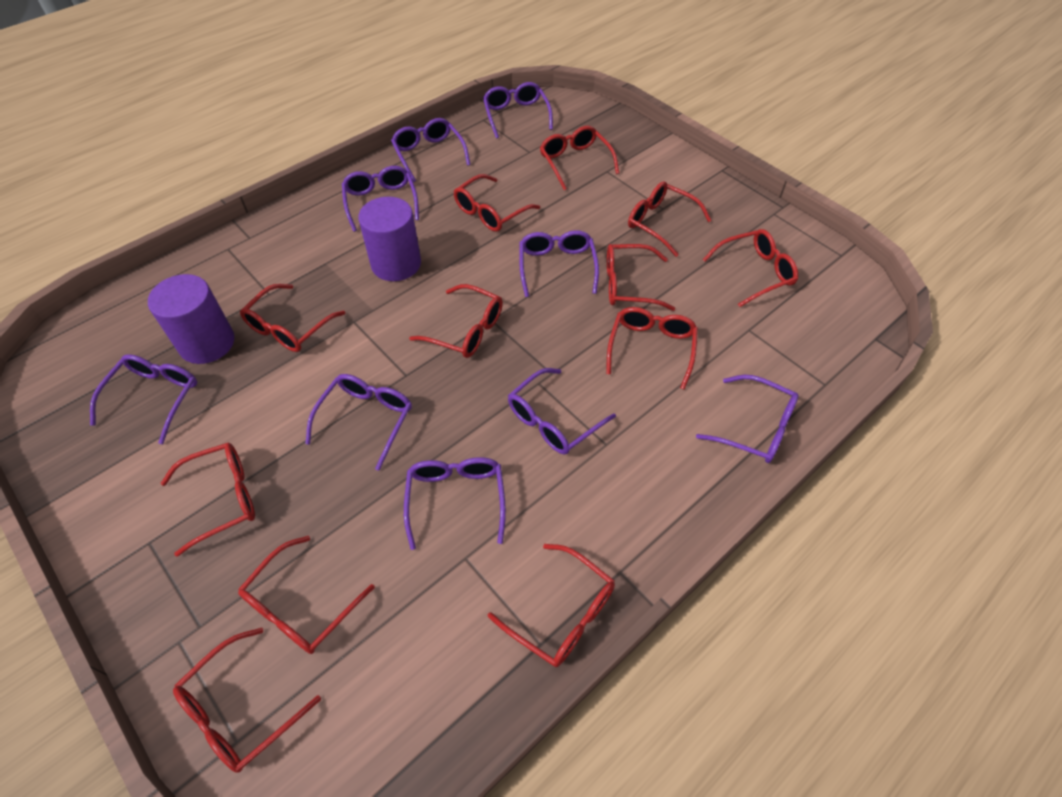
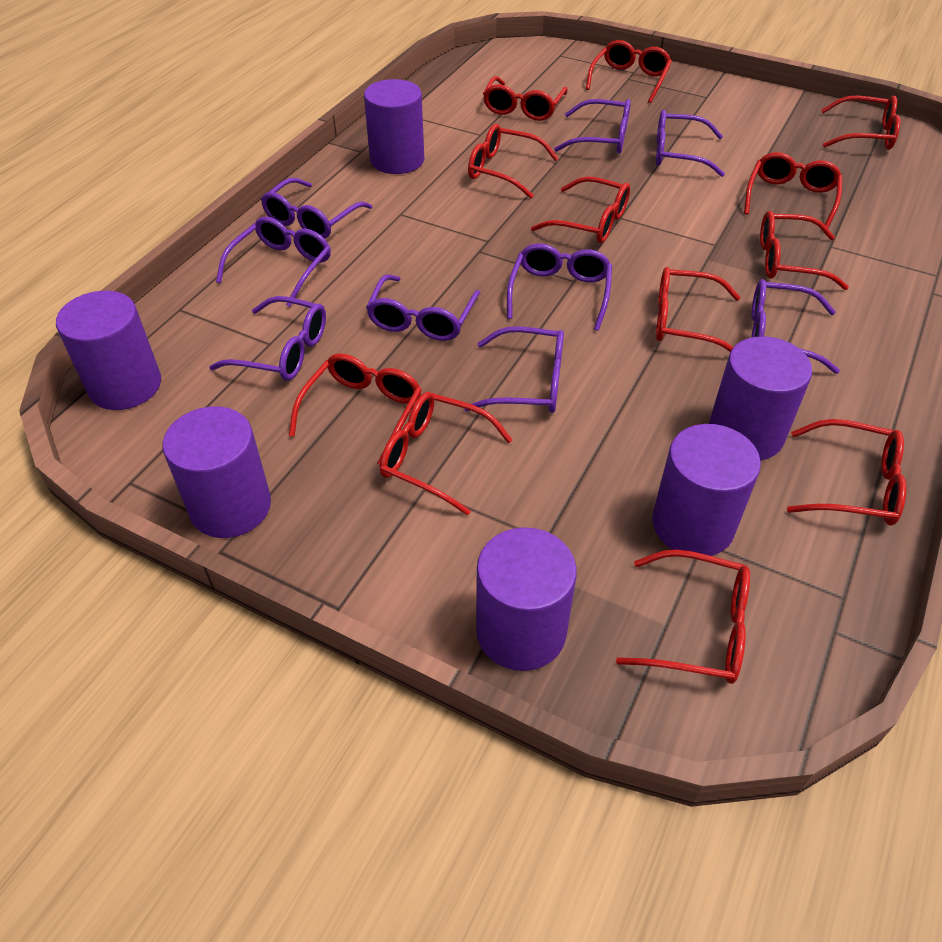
purple cylinder: [148,274,234,364] [358,197,421,281] = 2 -> [56,291,161,410] [163,406,271,538] [364,79,424,174] [476,527,577,671] [652,424,761,556] [709,336,812,461] = 6

